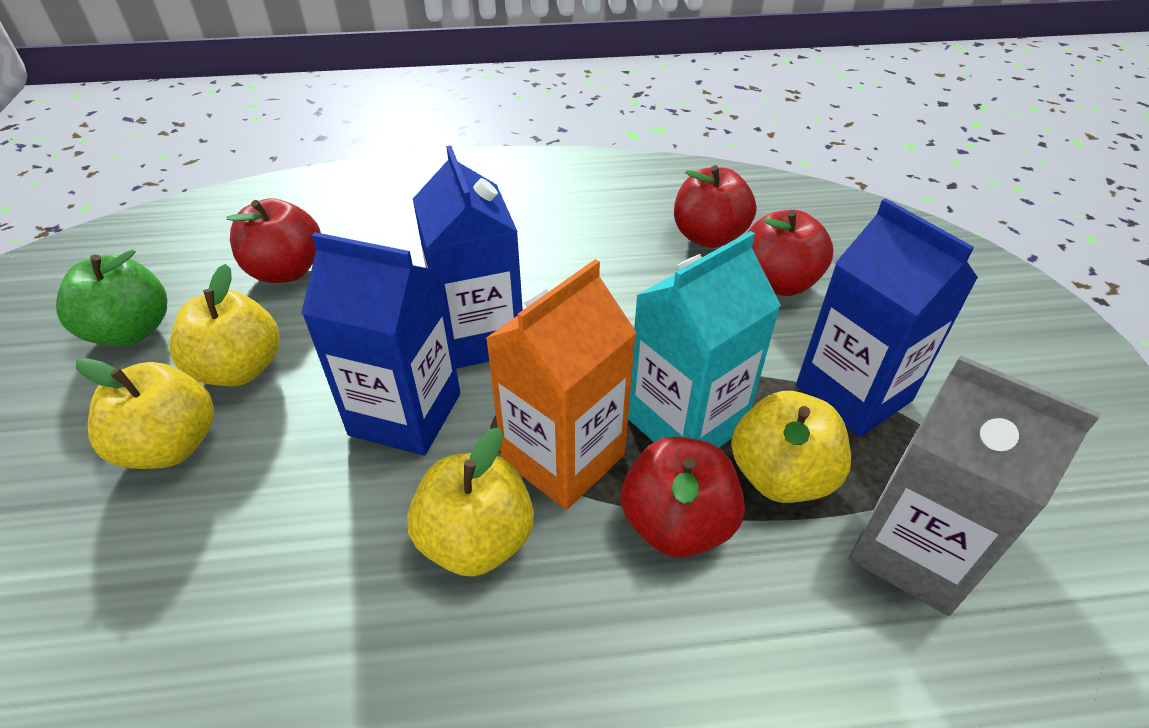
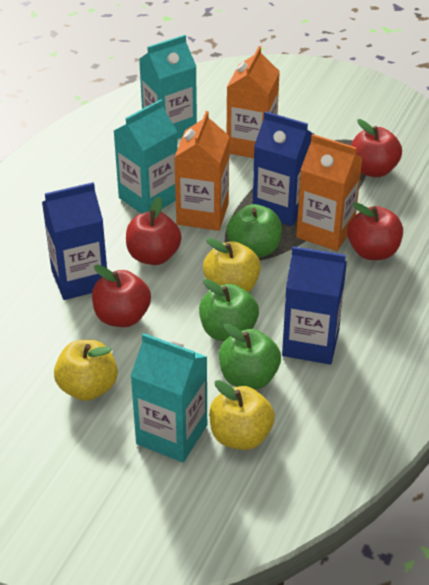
green apple: [56,249,167,346] = 1 -> [199,279,259,341] [219,323,281,389] [227,204,282,258] = 3
grey carton: [849,355,1101,616] = 1 -> none = 0
orange carton: [485,259,637,510] = 1 -> [174,111,230,231] [227,46,280,158] [296,134,362,251] = 3
turquoise carton: [628,231,781,448] = 1 -> [114,99,178,214] [130,333,207,462] [139,35,197,139] = 3
yellow apple: [76,358,214,469] [170,264,280,386] [407,427,534,577] [731,391,851,503] = 4 -> [54,340,118,401] [203,238,261,293] [209,380,275,450] = 3

